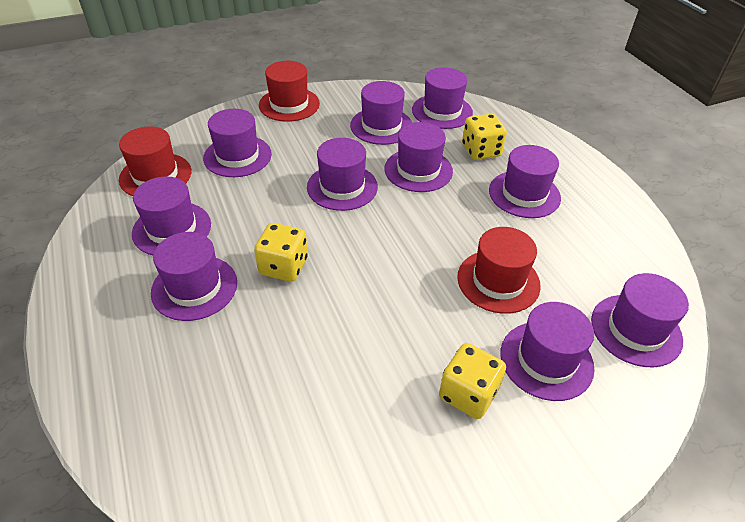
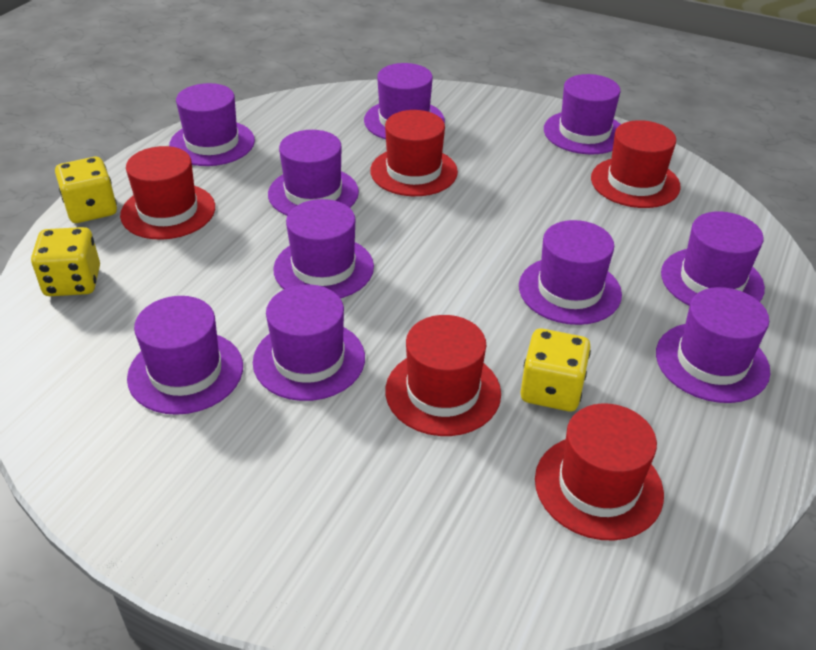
red hat: [119,126,191,196] [259,61,320,122] [457,227,541,314] = 3 -> [120,146,215,240] [370,110,458,196] [385,315,501,436] [535,403,664,540] [591,120,681,208] = 5

